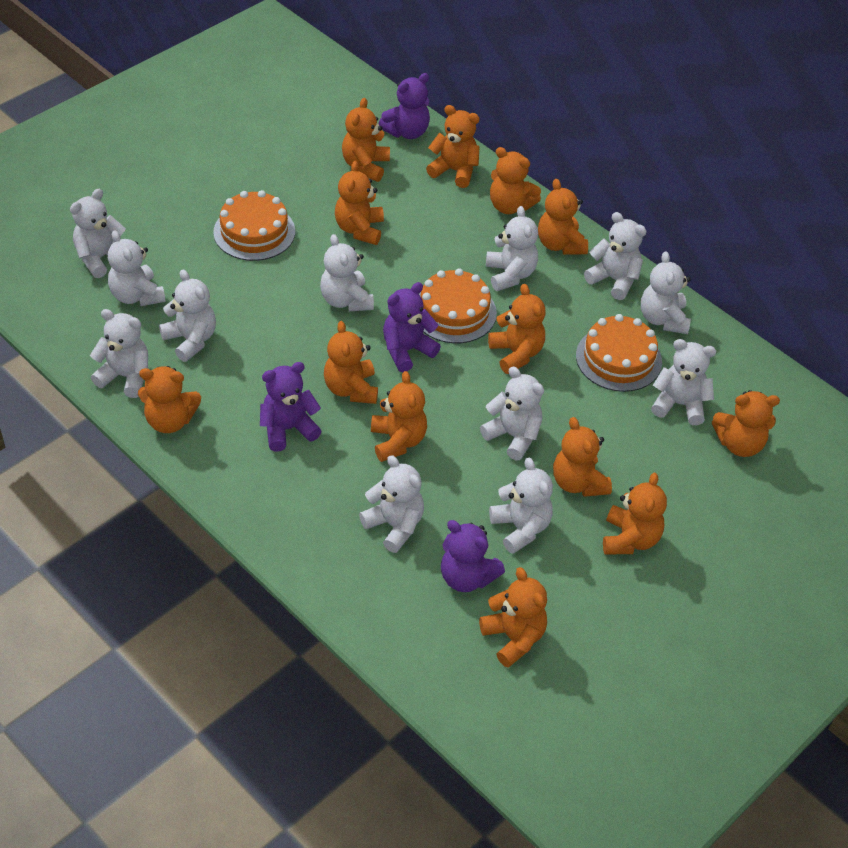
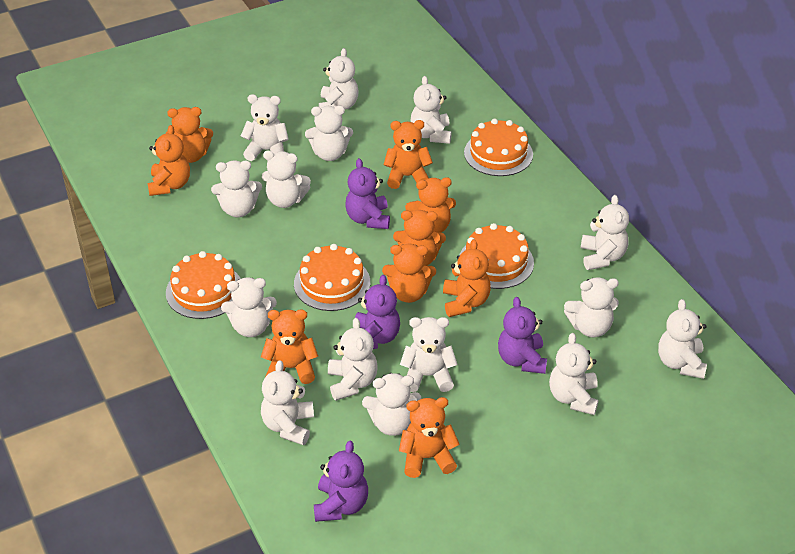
orange cake: [213,190,295,261] [419,268,497,343] [576,314,662,392] = 3 -> [166,251,241,319] [294,244,370,311] [459,223,534,289] [464,119,533,176] = 4
orange teddy bear: [138,366,201,433] [324,321,378,404] [335,161,384,245] [342,98,390,182] [371,371,427,462] [426,105,480,188] [479,567,547,668] [488,284,545,374] [490,147,541,214] [538,179,588,255] [553,417,612,497] [603,473,667,554] [712,390,780,457] = 13 -> [147,125,190,196] [165,107,213,163] [261,309,318,384] [382,243,436,303] [383,120,433,189] [393,210,446,266] [399,397,459,478] [405,177,456,232] [443,239,491,317] = 9
white teddy bear: [70,189,126,278] [90,309,148,398] [108,230,166,306] [159,270,216,362] [320,234,374,311] [359,455,424,553] [480,367,544,460] [486,206,538,291] [489,458,553,554] [584,212,647,300] [641,251,691,334] [651,339,716,425] = 12 -> [211,160,262,217] [221,278,277,337] [241,94,289,161] [261,360,314,445] [262,150,311,208] [305,106,353,161] [319,48,359,109] [328,318,377,401] [362,373,421,436] [400,317,458,392] [411,76,452,144] [549,333,598,415] [564,278,619,337] [581,195,629,270] [658,299,707,379] = 15

